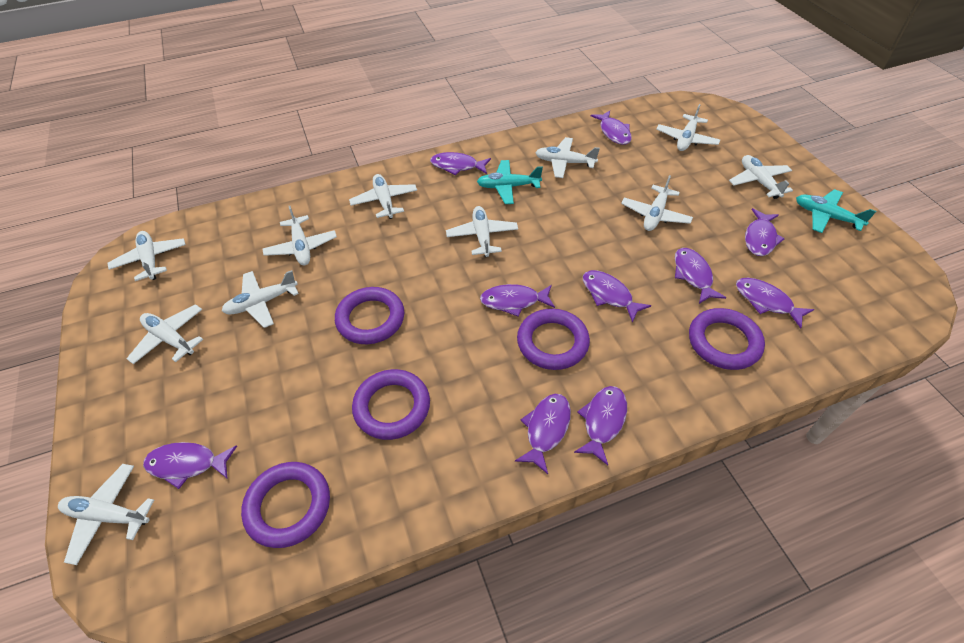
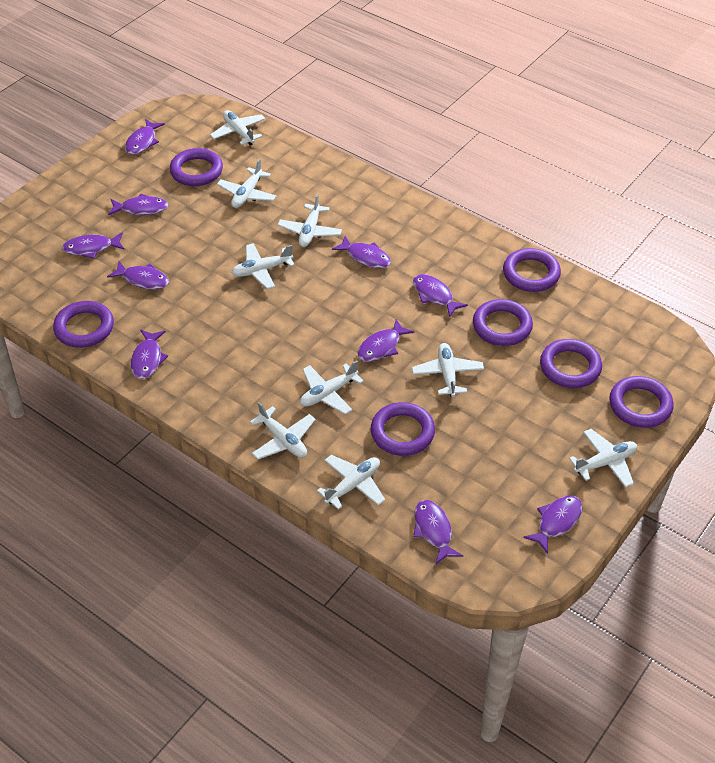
purple ring: [241,462,330,548] [335,287,404,344] [352,369,430,440] [517,309,590,370] [689,308,765,370] = 5 -> [53,301,114,348] [170,148,223,186] [371,402,435,456] [473,299,533,346] [503,248,561,292] [540,339,602,388] [609,376,674,428] = 7
turquoise plane: [477,160,543,204] [796,189,876,233] = 2 -> none = 0
white plane: [58,464,154,565] [108,231,186,281] [126,304,203,364] [222,270,299,328] [262,206,337,265] [349,174,417,219] [446,206,518,257] [535,137,600,178] [621,175,693,231] [656,104,720,151] [729,155,793,199] = 11 -> [210,110,265,145] [217,159,276,208] [232,243,295,289] [250,402,316,460] [278,194,342,247] [300,361,364,414] [317,455,385,510] [412,343,484,397] [569,429,637,488] = 9

